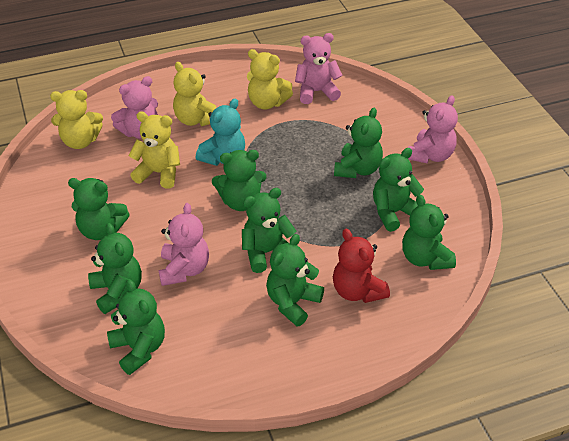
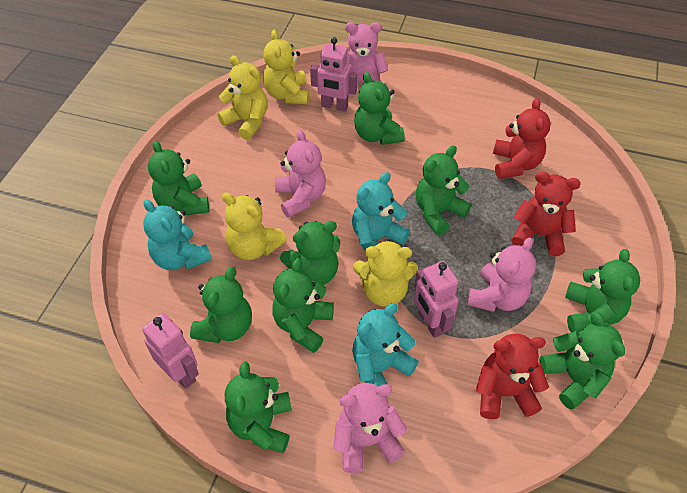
pink robot: none = 0 -> [142,313,199,389] [310,37,357,112] [414,261,459,338] = 3
red teddy bear: [333,229,390,303] = 1 -> [476,334,549,419] [493,98,550,179] [511,172,581,256] = 3
turquoise teddy bear: [196,99,245,166] = 1 -> [143,199,212,270] [352,172,410,250] [352,303,419,386] = 3

